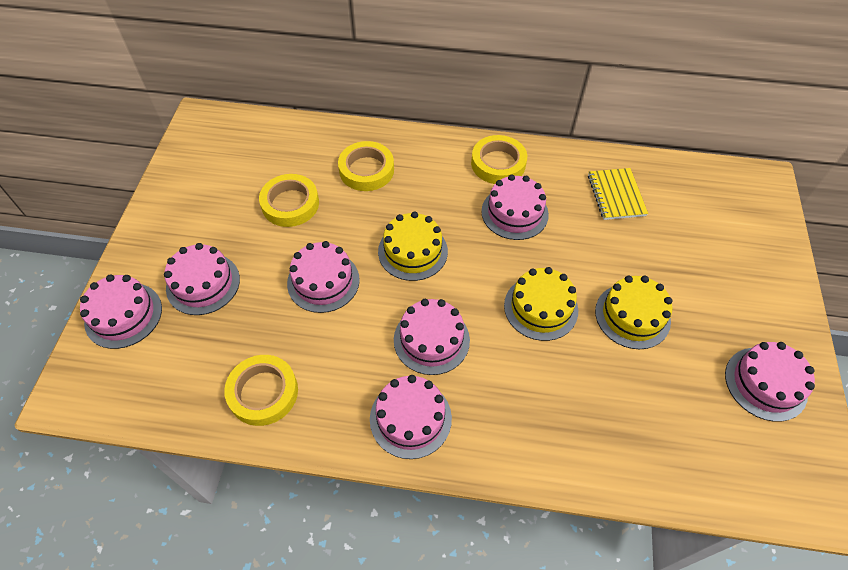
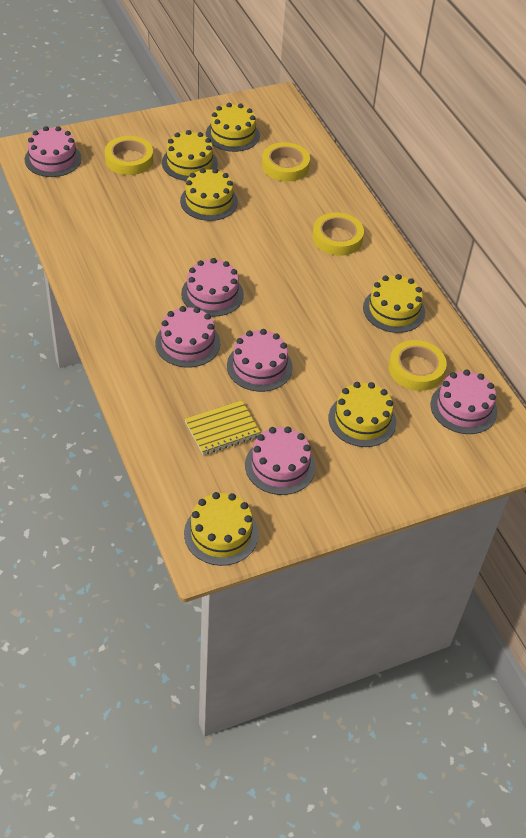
pink cake: [80,274,162,349] [164,243,240,315] [287,241,360,313] [370,375,452,459] [394,299,470,375] [481,174,549,240] [725,342,815,422] = 7 -> [25,126,82,177] [155,306,220,368] [181,258,244,317] [227,329,293,392] [245,426,316,495] [431,370,498,434] = 6
yellow cake: [378,212,448,281] [504,267,578,341] [595,276,672,349] = 3 -> [162,130,218,181] [180,168,238,221] [184,492,259,566] [206,103,260,152] [328,382,396,447] [363,274,425,333] = 6

